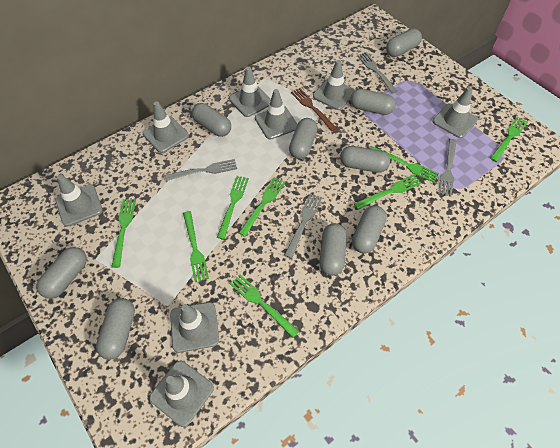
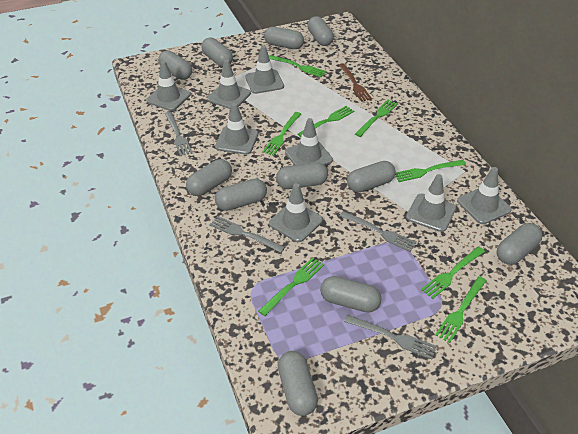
grey capsule: [36,247,87,299] [96,298,135,360] [192,103,231,137] [289,118,318,159] [319,223,347,276] [340,146,390,173] [350,89,396,115] [352,205,387,254] [386,29,422,57] = 9 -> [158,50,192,80] [186,159,232,196] [201,37,233,67] [215,179,267,211] [264,27,304,49] [276,162,328,189] [278,351,318,416] [307,16,334,46] [320,276,382,313] [347,161,396,192] [497,223,543,265] = 11

